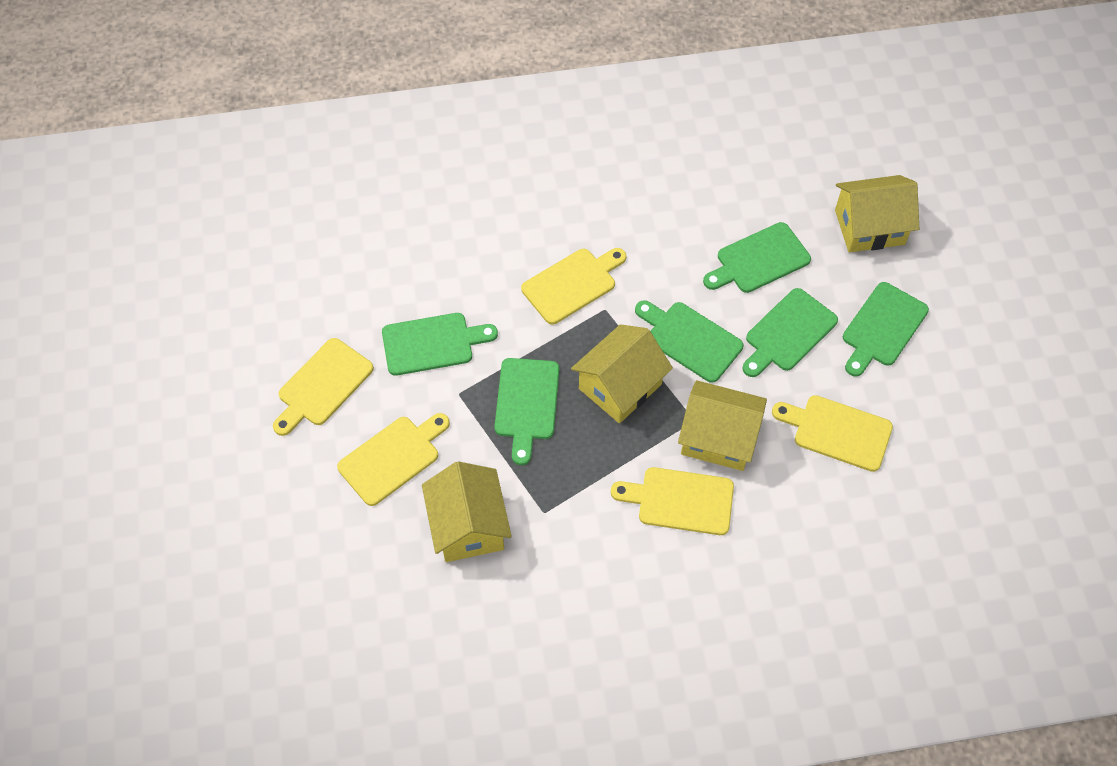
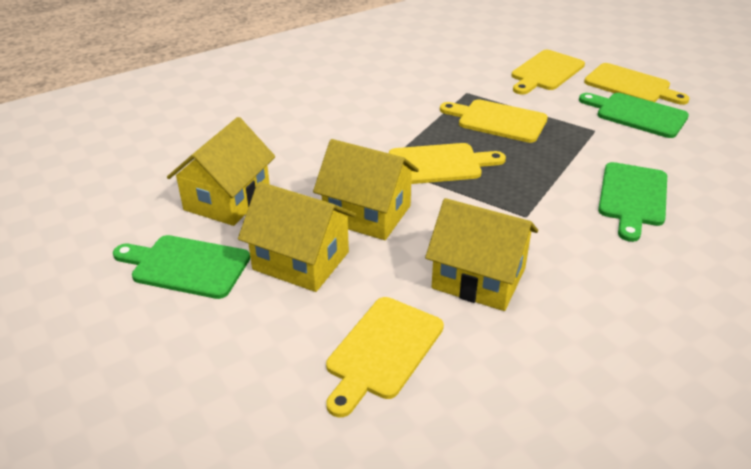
green cutting board: [382,313,498,376] [494,358,559,465] [635,300,743,383] [703,222,811,293] [742,288,838,377] [843,282,929,377] = 6 -> [113,235,250,299] [579,93,689,138] [598,162,667,242] = 3

